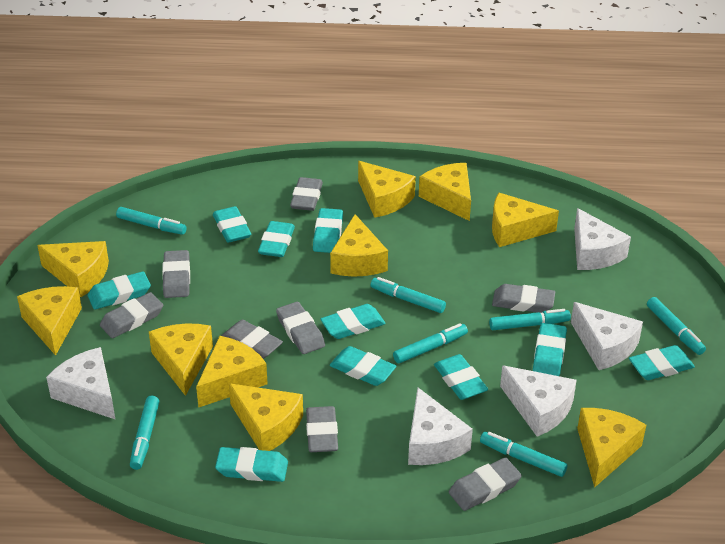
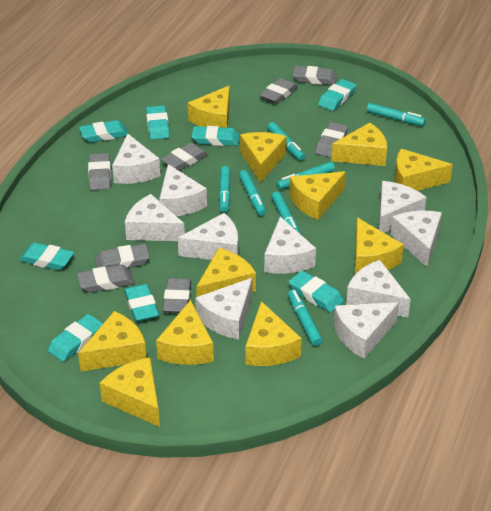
turquoise eraser: [88,271,151,310] [213,206,251,243] [215,447,288,482] [258,221,295,257] [313,208,343,253] [321,304,386,339] [330,346,396,386] [434,354,488,400] [533,323,567,376] [629,345,695,380] = 10 -> [19,242,74,270] [48,314,103,362] [79,120,128,142] [124,284,159,322] [146,106,170,140] [191,126,240,146] [289,271,344,313] [318,79,356,111] = 8
white cheese: [46,347,116,420] [408,388,473,465] [500,365,577,437] [571,302,643,370] [574,208,631,270] = 5 -> [112,134,161,184] [125,194,185,241] [159,164,207,216] [178,213,238,260] [195,278,252,340] [264,217,316,274] [334,302,399,359] [346,260,411,317] [379,181,427,233] [390,210,442,268] = 10
yellow cheese: [17,286,82,356] [37,241,109,297] [149,324,213,396] [196,336,268,408] [229,383,303,451] [330,214,388,277] [358,161,416,218] [419,163,471,221] [492,193,559,247] [577,408,646,488] = 10 -> [78,311,147,371] [100,358,160,427] [156,300,214,365] [188,86,230,128] [196,248,256,297] [240,132,287,183] [246,301,302,366] [289,171,346,220] [331,123,387,166] [355,218,404,274] [395,149,453,191] = 11

